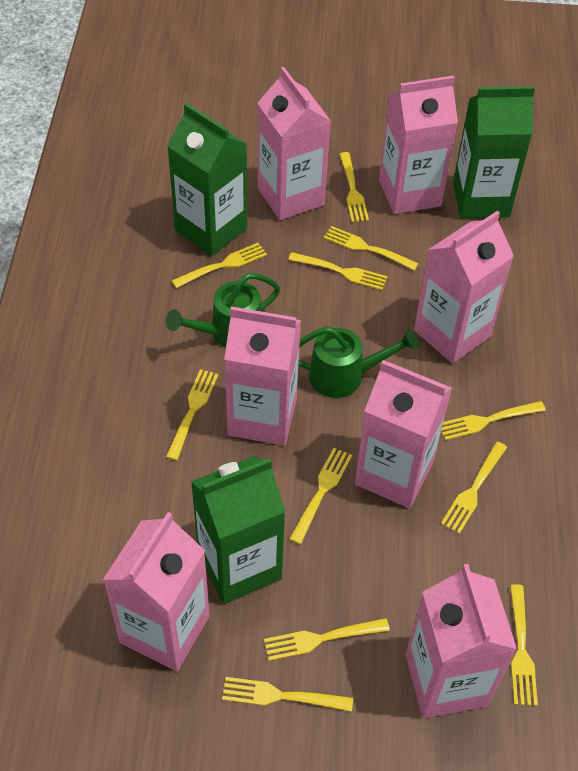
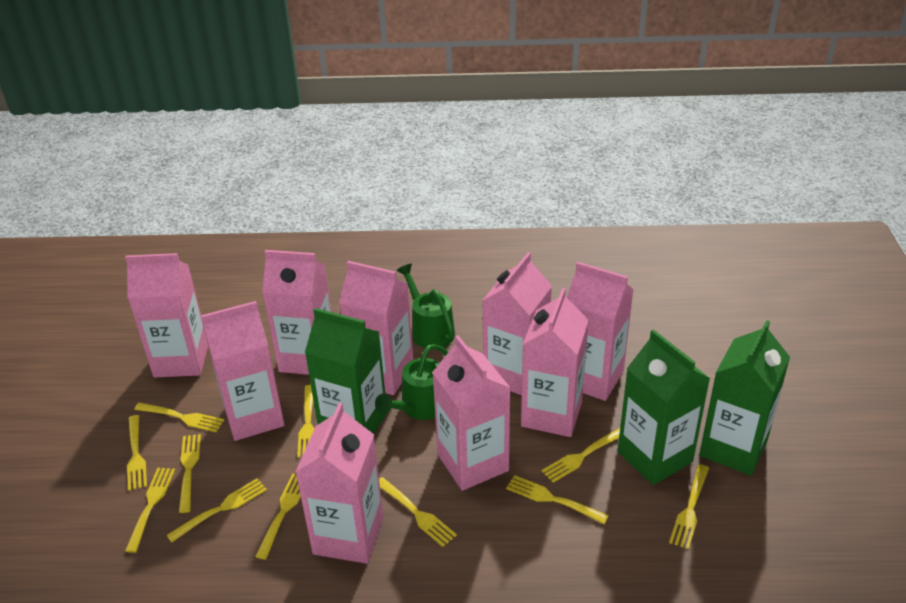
pink carton: [103,512,210,671] [224,306,301,446] [258,67,331,220] [355,360,452,508] [379,76,458,214] [406,564,517,718] [414,211,514,364] = 7 -> [125,253,208,378] [201,301,285,441] [262,250,332,375] [296,403,384,564] [339,261,413,395] [432,335,510,491] [482,252,552,395] [521,288,589,437] [567,262,634,401] = 9

